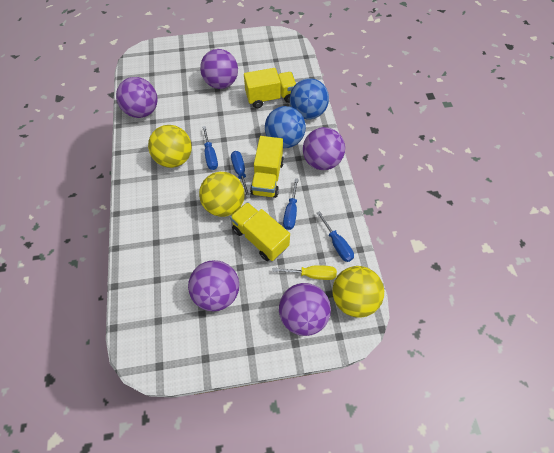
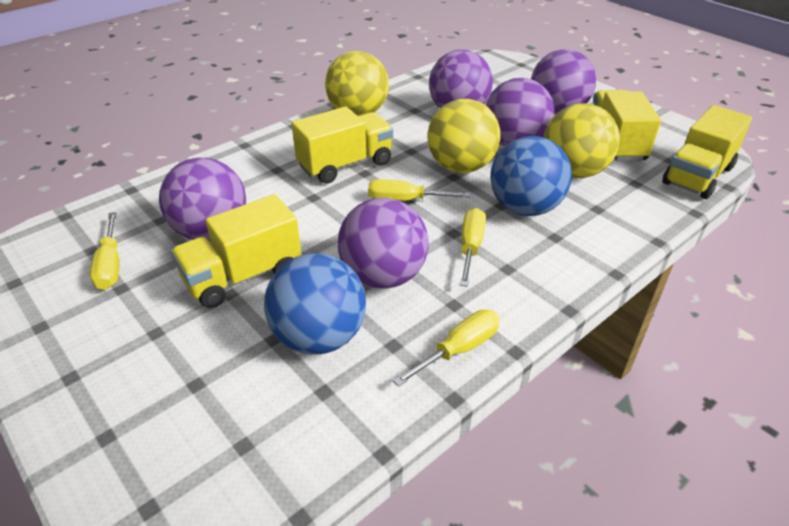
blue screwdriver: [202,126,218,170] [231,151,250,198] [283,178,299,230] [317,211,354,262] = 4 -> none = 0
yellow screwdriver: [272,265,337,280] = 1 -> [90,212,119,290] [368,179,470,201] [393,310,500,387] [460,208,486,287] = 4
yellow truck: [230,202,290,261] [244,68,296,109] [250,136,284,198] = 3 -> [171,194,302,308] [291,107,393,184] [593,90,661,161] [662,105,752,199] = 4

